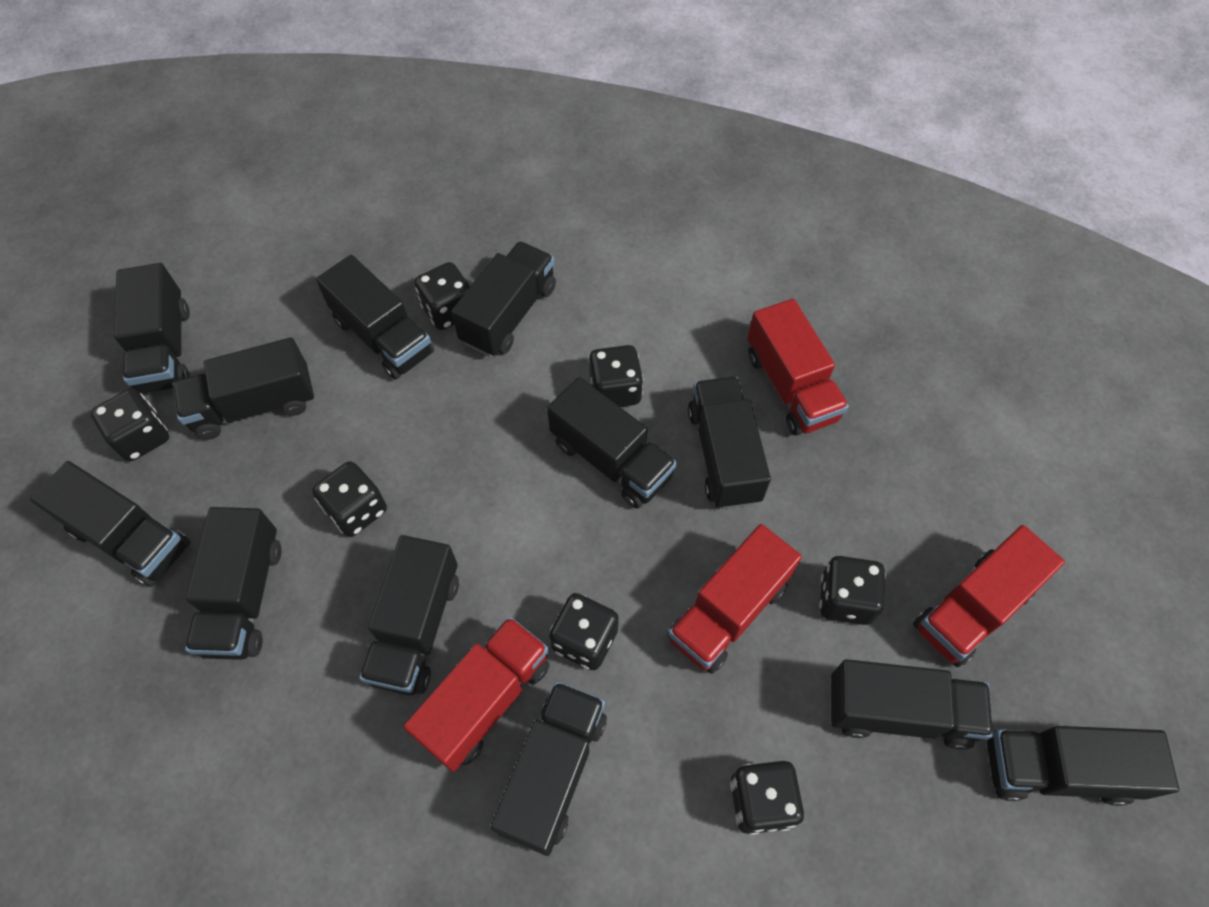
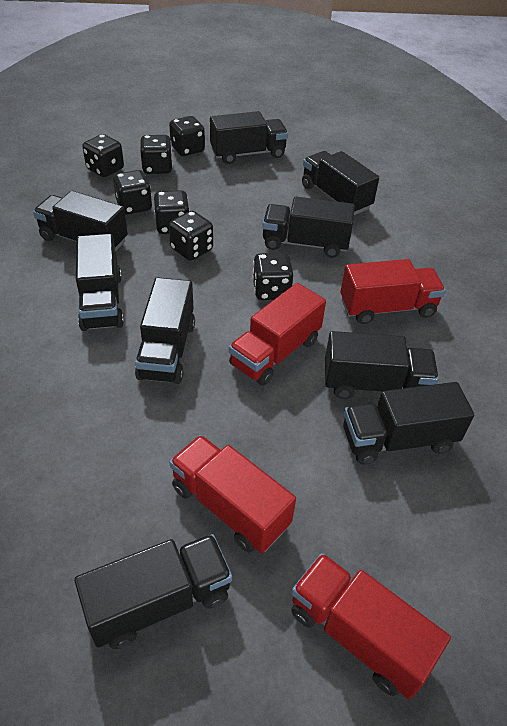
black truck: [30,461,191,587] [114,263,190,395] [173,337,314,440] [185,507,282,660] [316,255,434,380] [359,535,459,695] [451,241,556,357] [490,682,607,856] [547,377,677,509] [688,377,771,509] [831,659,993,750] [987,726,1179,806] = 12 -> [33,191,128,251] [74,534,232,649] [76,234,124,331] [135,277,195,384] [210,111,288,164] [262,197,355,258] [302,151,379,215] [325,331,439,399] [343,382,474,465] = 9

